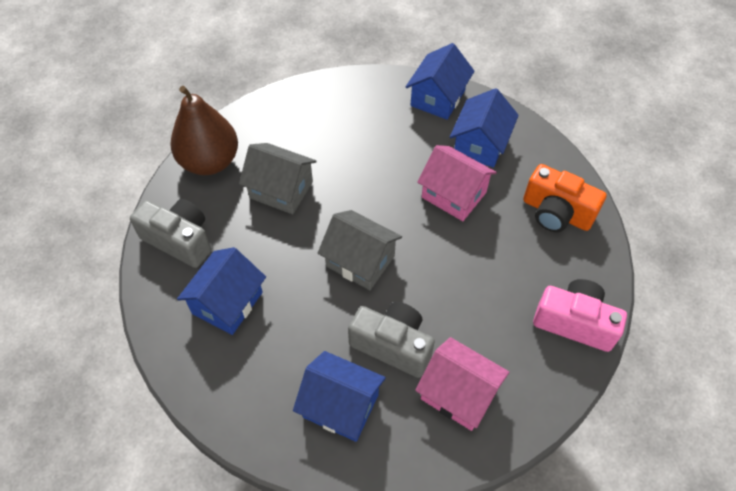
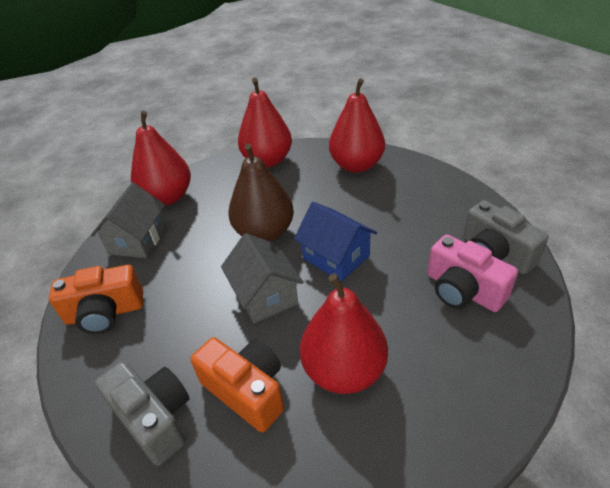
blue house: [177,247,266,335] [293,351,386,442] [406,43,475,120] [450,88,519,168] = 4 -> [294,202,377,282] = 1
orange camera: [523,164,607,232] = 1 -> [49,265,143,334] [191,337,284,432] = 2
pink house: [415,337,509,431] [417,145,497,221] = 2 -> none = 0
red pear: none = 0 -> [131,111,191,205] [238,78,292,168] [300,273,388,394] [329,78,385,173] = 4

